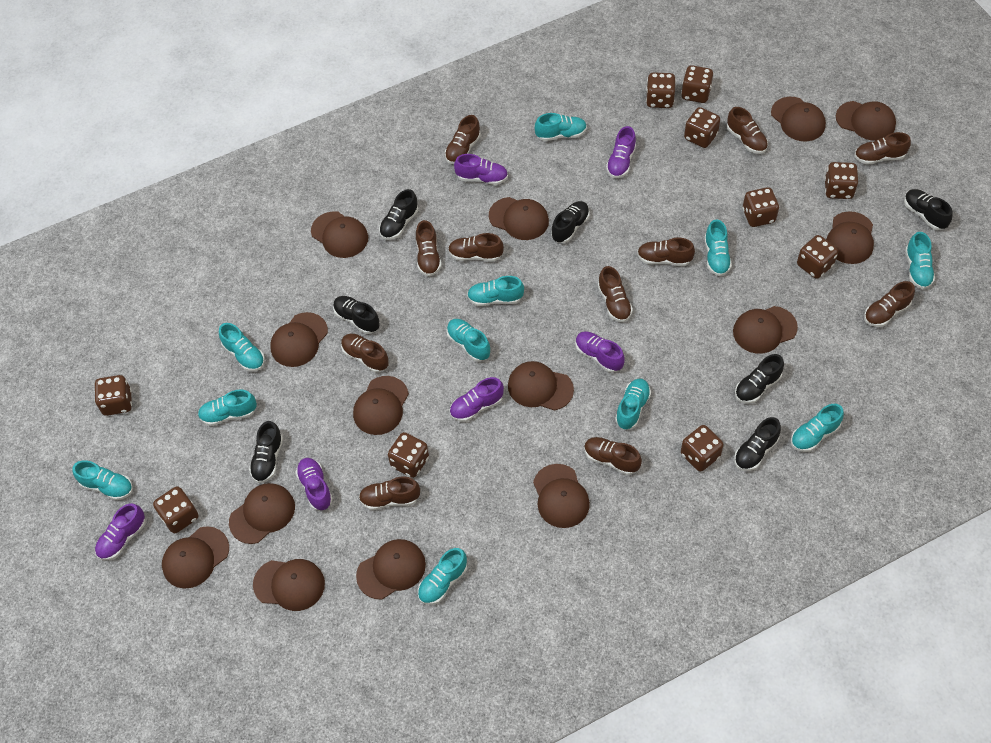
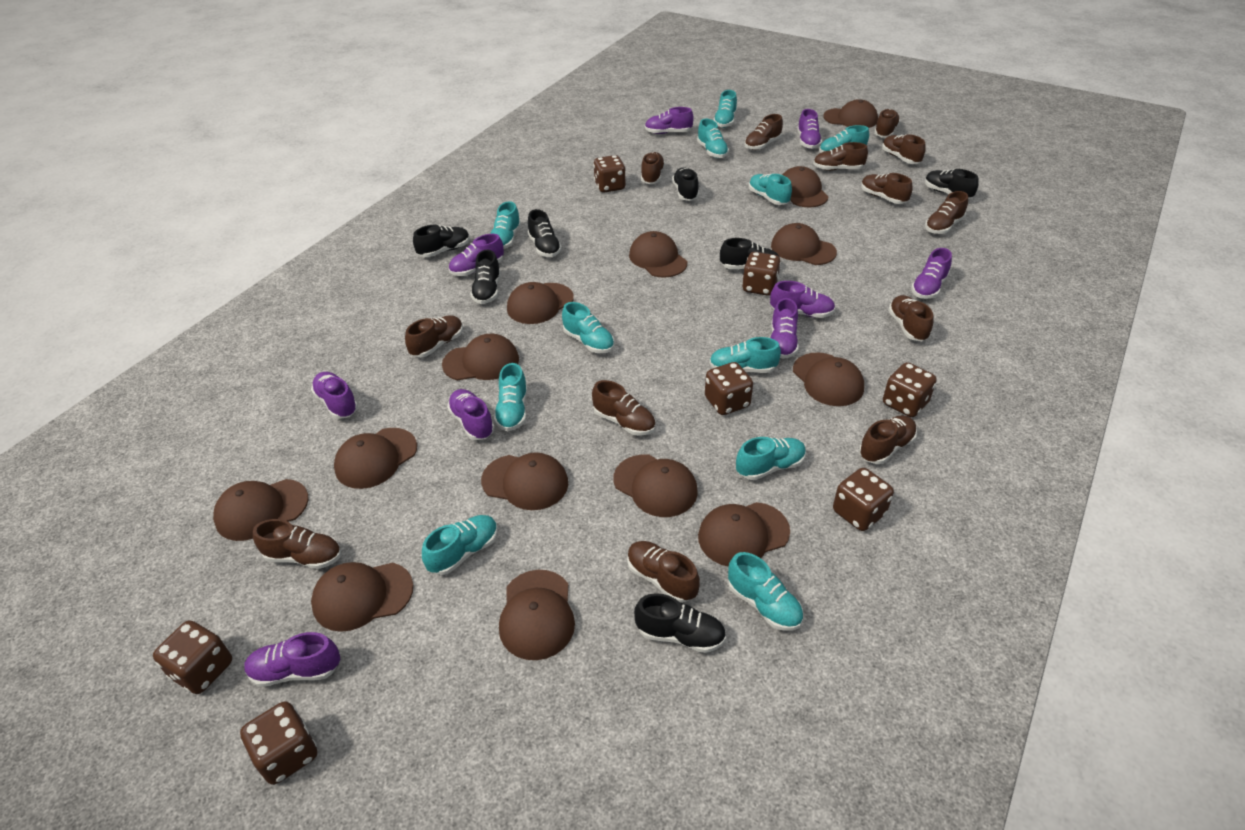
brown dice: [95,375,132,416] [153,486,198,533] [388,432,429,478] [646,72,676,108] [681,65,713,103] [681,425,724,472] [684,107,720,148] [742,187,779,227] [797,235,838,279] [824,162,858,199] = 10 -> [153,620,232,694] [240,701,317,785] [593,155,626,193] [705,362,753,415] [742,252,781,296] [833,468,894,531] [883,362,937,417] = 7
brown shoe: [341,334,389,373] [359,477,420,510] [416,220,442,276] [445,115,481,164] [448,233,504,261] [584,437,642,475] [598,266,633,322] [637,238,695,266] [727,107,768,154] [854,132,911,165] [864,281,915,327] = 11 -> [253,519,341,569] [405,315,463,357] [592,380,656,436] [627,541,700,603] [641,152,665,184] [744,114,783,150] [813,142,868,171] [859,416,917,464] [861,173,913,204] [874,109,900,138] [882,134,926,164] [888,295,933,341] [925,191,968,234] = 13
purple shoe: [95,503,146,560] [295,458,333,510] [450,377,504,422] [454,154,508,185] [575,331,625,373] [606,126,636,178] = 6 -> [244,632,340,687] [311,372,358,419] [447,389,495,440] [449,234,504,276] [645,107,694,134] [770,281,835,318] [771,298,799,359] [797,109,822,149] [911,248,952,299] = 9

